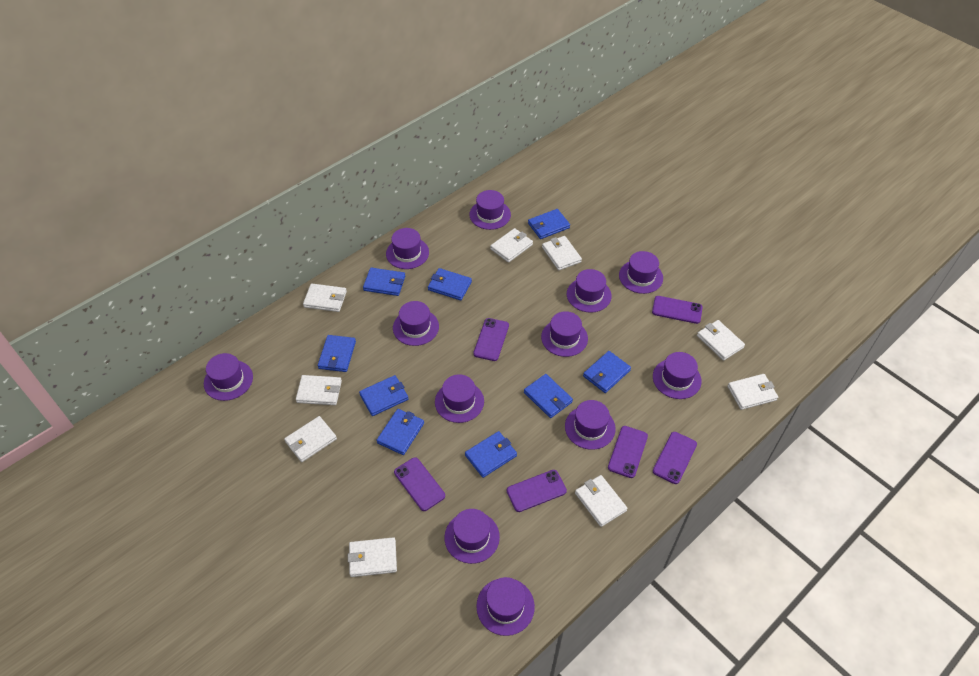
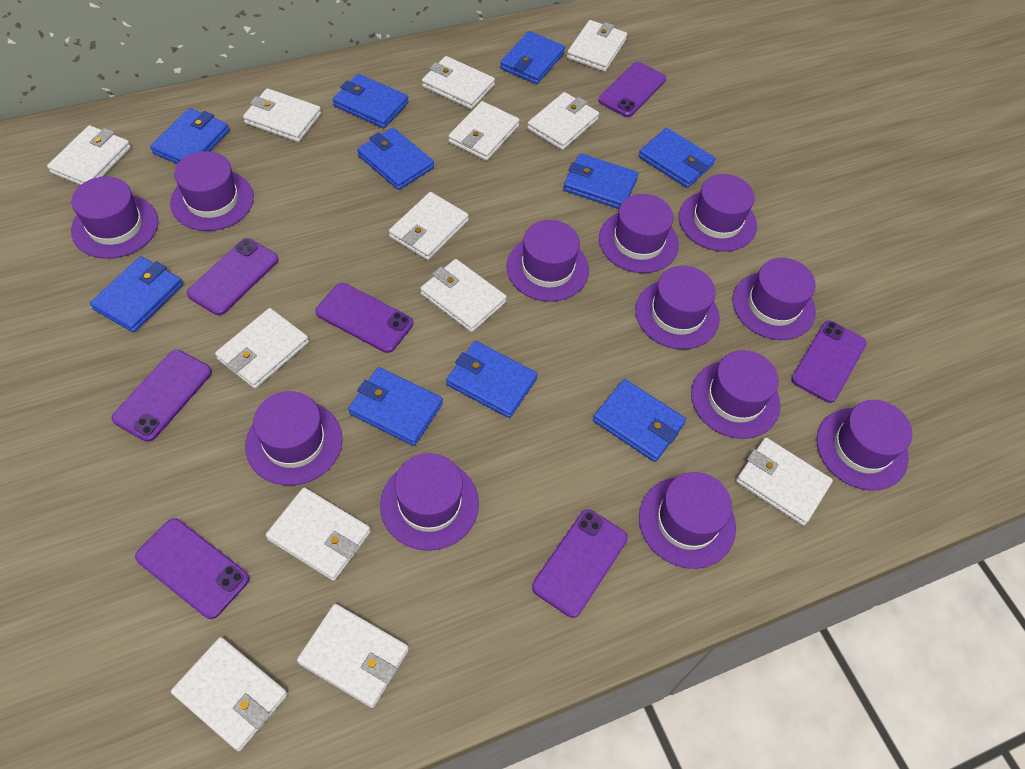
blue wallet: [318,335,356,372] [359,375,408,416] [363,268,405,296] [376,409,424,455] [428,268,472,301] [465,431,517,478] [524,374,573,418] [528,209,570,239] [583,351,631,393] = 9 -> [90,256,183,333] [150,108,229,164] [333,74,409,128] [348,367,443,446] [357,128,434,190] [446,341,538,418] [500,31,565,84] [563,153,638,209] [593,379,686,462] [638,128,715,188] = 10
purple phone: [394,457,445,511] [473,318,509,361] [507,470,567,512] [608,426,648,478] [652,296,703,324] [653,432,697,484] = 6 -> [112,350,212,442] [135,518,249,619] [187,238,279,315] [315,283,413,353] [532,509,628,618] [598,62,666,117] [791,320,867,403] = 7
white wallet: [284,416,337,462] [296,375,342,405] [303,283,347,312] [348,537,397,577] [490,228,533,263] [542,236,582,270] [575,475,628,527] [697,320,745,361] [728,374,778,410] = 9 -> [47,125,131,185] [171,637,288,751] [215,308,309,389] [243,88,321,142] [266,487,371,581] [297,604,409,708] [389,192,469,260] [420,259,507,332] [422,56,495,109] [448,101,520,161] [527,92,599,150] [567,20,627,72] [736,438,833,526] = 13

